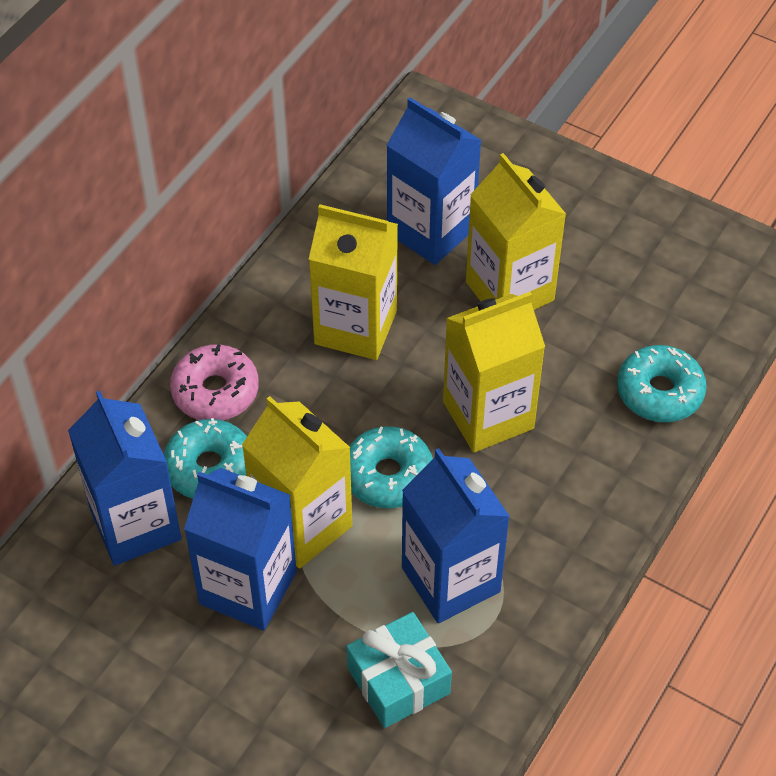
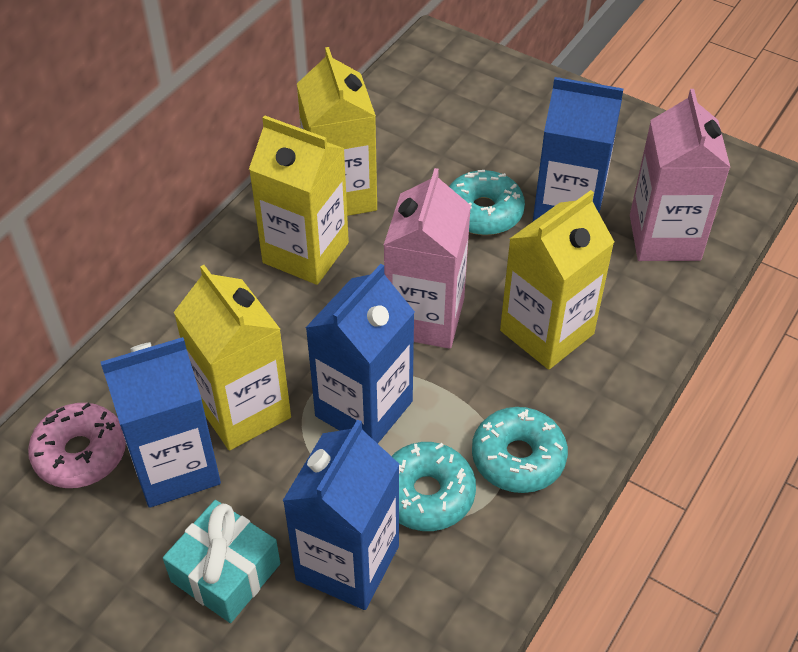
pink carton: none = 0 -> [384,168,471,349] [630,89,731,261] = 2

